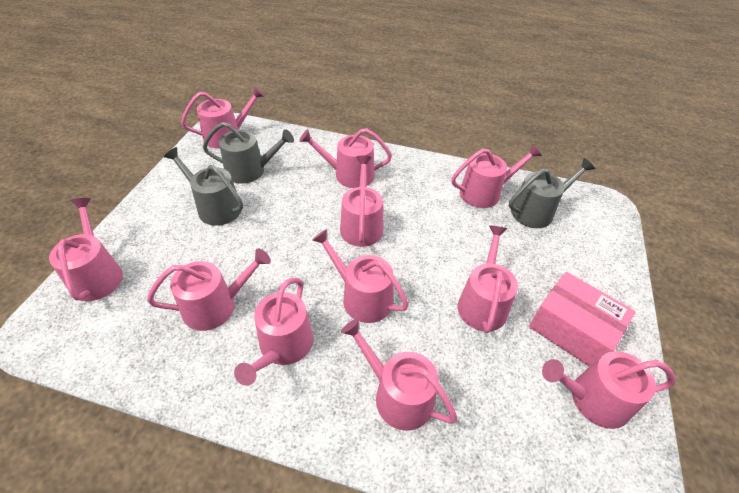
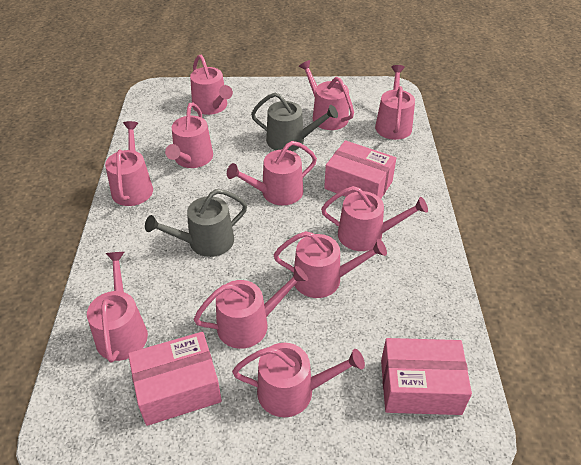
grey watering can: [164,147,243,226] [203,122,294,184] [509,158,595,228] = 3 -> [145,189,247,257] [251,93,338,151] = 2
pink box: [529,272,636,367] = 1 -> [128,332,222,426] [324,140,396,199] [381,338,472,415] = 3

